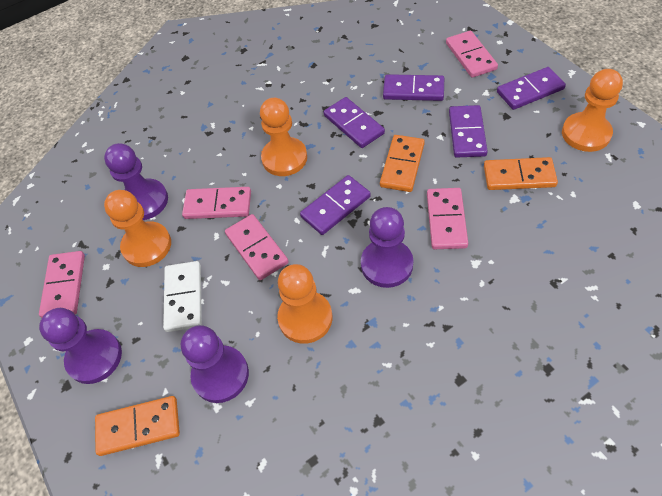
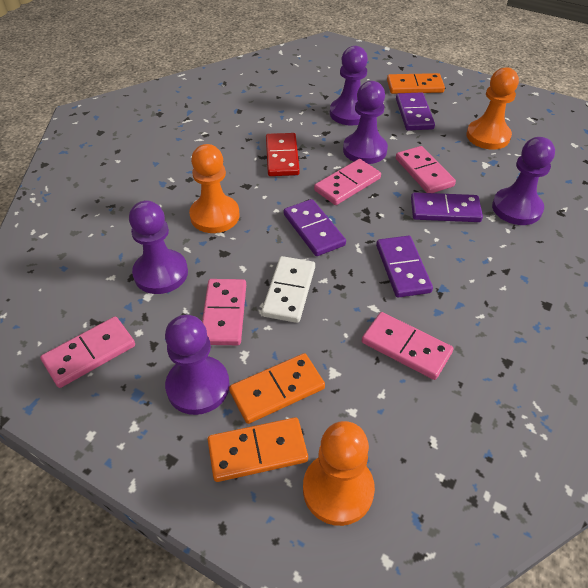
orange pawn: [104,190,171,267] [260,98,307,176] [277,264,332,344] [562,69,623,152] = 4 -> [189,144,240,233] [303,421,375,526] [467,67,519,150] = 3
purple domino: [300,175,371,235] [324,97,385,148] [383,74,444,101] [449,105,488,158] [497,67,566,110] = 5 -> [284,199,346,256] [376,236,433,298] [396,92,435,130] [411,192,483,222] = 4
purple pawn: [39,308,122,384] [104,143,168,220] [181,325,249,403] [361,207,413,288] = 4 -> [129,200,188,294] [165,315,230,415] [330,46,368,125] [343,81,388,164] [492,137,555,225] = 5
red domino: none = 0 -> [266,133,300,176] = 1

